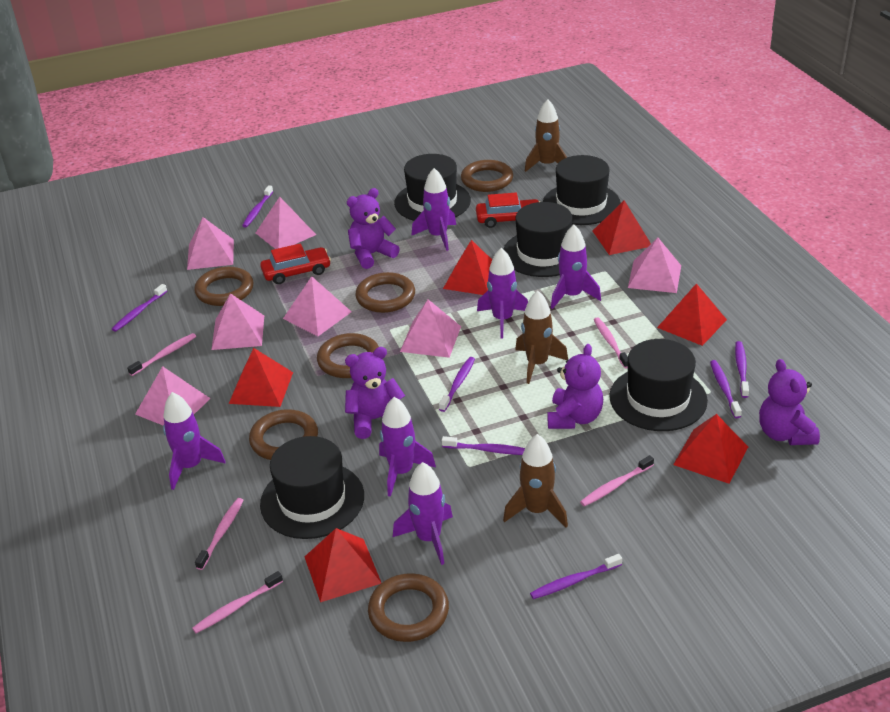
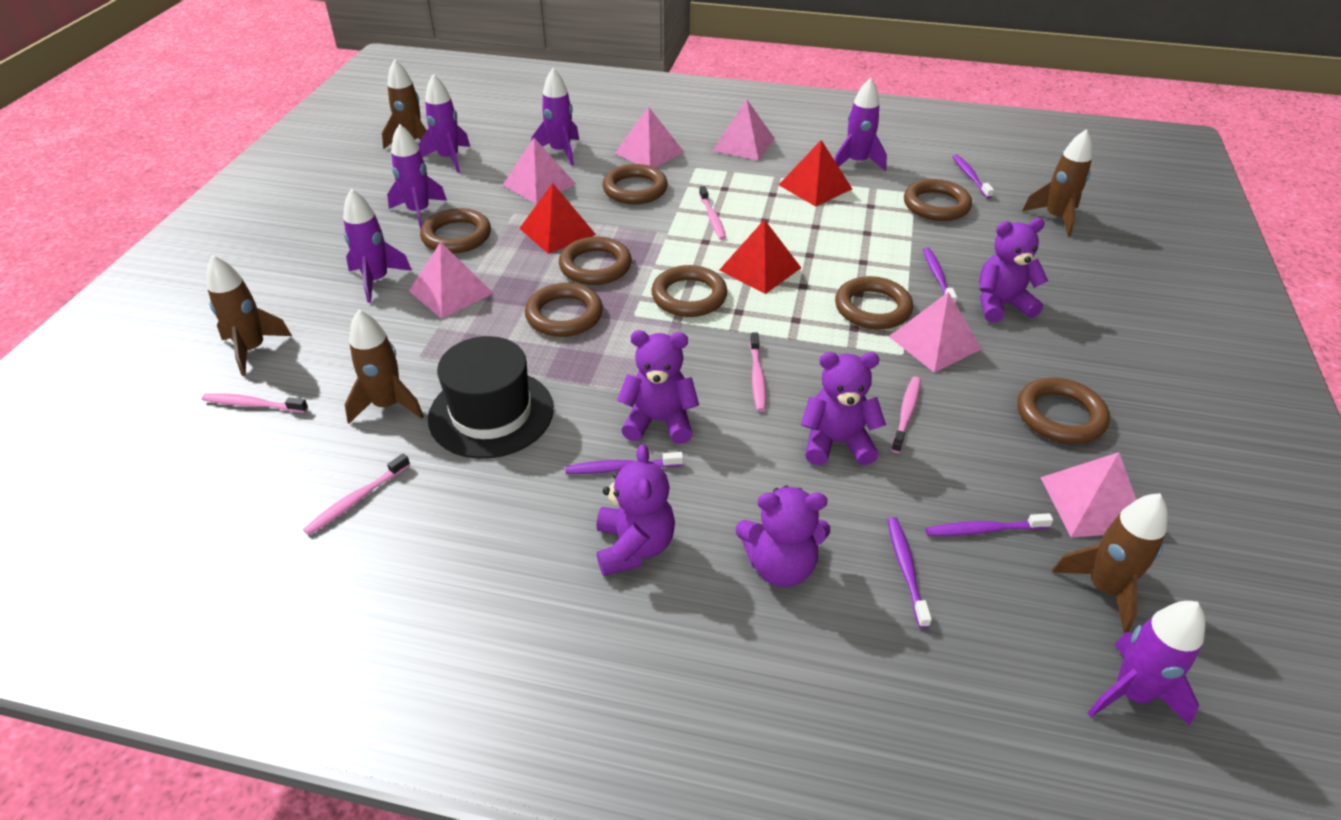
black hat: [260,436,364,539] [394,154,471,221] [503,202,572,277] [543,155,621,225] [609,339,708,431] = 5 -> [428,336,554,459] = 1
brown ring: [194,267,254,306] [249,409,318,460] [317,333,379,378] [355,272,415,313] [368,573,449,642] [461,160,513,192] = 6 -> [420,208,491,254] [525,283,603,337] [559,237,632,285] [602,164,668,204] [651,265,727,317] [835,276,913,330] [904,179,972,221] [1017,378,1110,444] = 8
brown rocket: [503,434,568,528] [515,290,568,384] [525,99,567,172] = 3 -> [207,255,292,376] [345,309,424,424] [382,59,427,149] [1022,129,1092,237] [1052,493,1168,633] = 5
pink pyramid: [135,366,211,425] [187,217,234,270] [211,293,264,350] [256,197,316,249] [283,276,352,336] [400,299,461,358] [628,238,681,293] = 7 -> [409,242,493,319] [503,138,576,204] [615,107,684,168] [712,99,775,161] [889,292,981,373] [1040,452,1136,537] = 6
purple teddy bear: [345,347,405,439] [347,188,400,269] [547,344,603,429] [759,359,820,445] = 4 -> [596,444,675,576] [617,330,699,444] [736,486,830,587] [801,352,886,465] [979,218,1048,322] = 5
purple toothbrush: [112,284,167,332] [242,185,273,227] [439,357,475,412] [442,436,525,455] [530,554,622,599] [710,360,742,418] [735,341,749,398] = 7 -> [565,452,683,474] [888,517,932,628] [923,247,957,304] [926,513,1053,536] [952,154,994,199] = 5
red car: [260,244,331,284] [476,193,540,228] = 2 -> none = 0
red pyramid: [229,348,293,407] [305,528,381,602] [443,240,492,295] [593,200,651,255] [657,283,727,346] [673,414,748,484] = 6 -> [519,183,596,254] [719,219,801,294] [779,140,852,207] = 3

